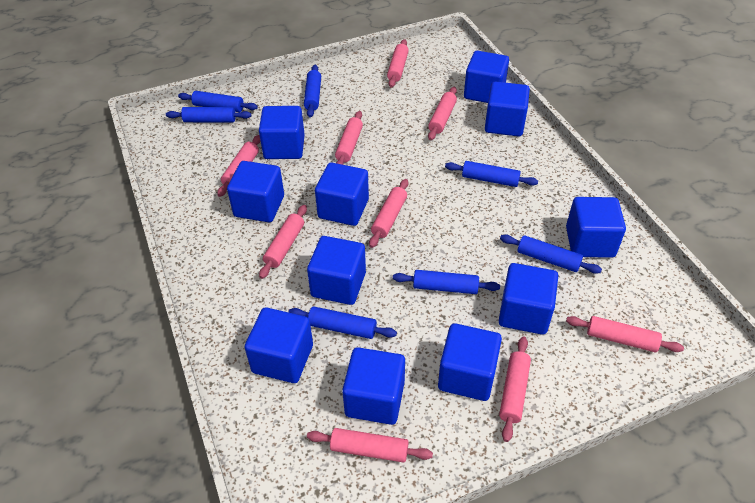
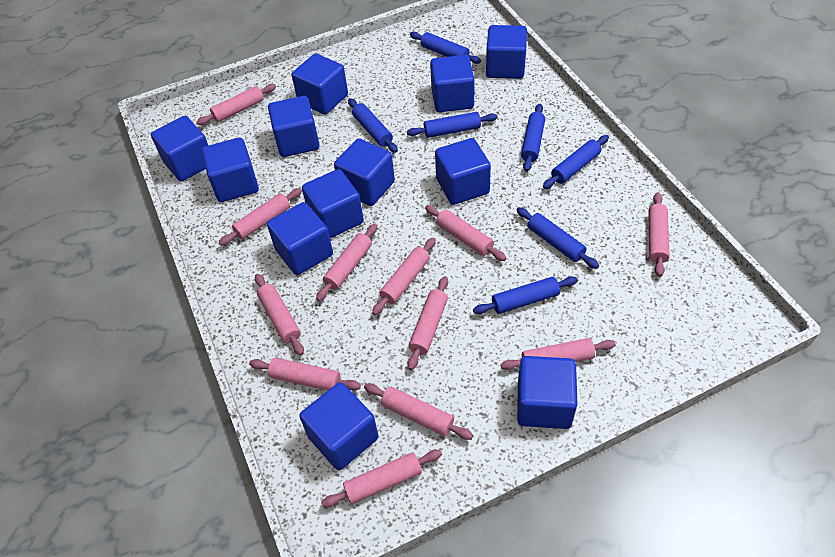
blue cube: [227,161,284,222] [244,308,313,383] [259,106,305,159] [307,236,366,305] [315,163,369,226] [342,347,405,425] [438,323,502,401] [464,51,509,103] [485,81,530,136] [499,263,558,335] [566,197,626,258] = 11 -> [151,116,209,181] [202,137,259,202] [267,202,333,275] [268,96,320,157] [292,53,348,115] [299,382,379,470] [302,169,364,238] [334,138,395,206] [430,55,475,112] [435,138,491,205] [486,25,527,79] [517,356,577,429] = 12
pink rolling pin: [217,135,261,197] [259,205,307,279] [307,428,433,463] [335,111,363,165] [369,179,408,248] [387,39,409,88] [428,87,457,140] [499,336,531,442] [566,316,684,352] = 9 -> [197,84,276,125] [219,188,302,246] [249,358,361,391] [255,274,304,356] [316,224,377,301] [321,450,442,507] [364,383,473,440] [372,237,436,315] [408,276,448,370] [425,205,506,261] [500,338,616,370] [648,193,670,277] = 12

